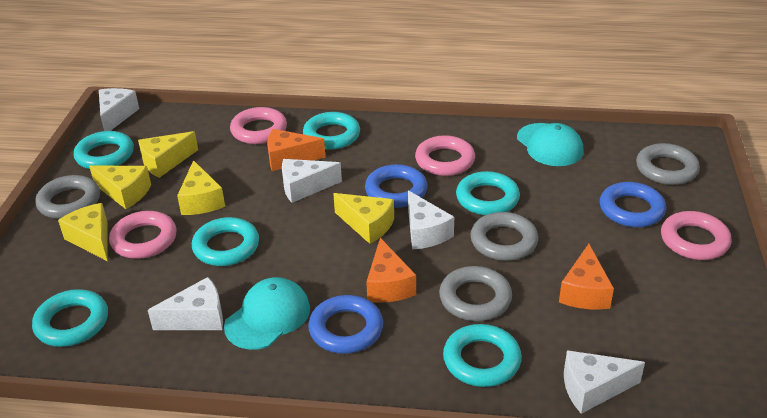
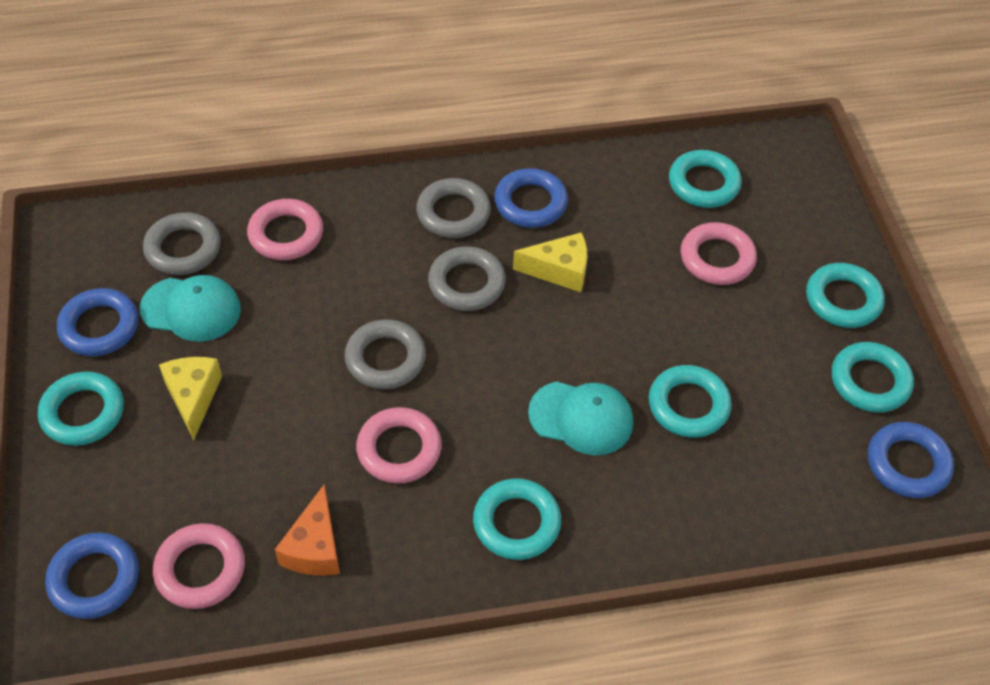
blue ring: [308,295,383,354] [365,164,428,208] [600,182,666,227] = 3 -> [45,532,139,619] [57,288,139,356] [494,168,568,228] [868,422,954,498] = 4
orange cheese: [267,129,325,171] [366,238,416,303] [559,244,614,310] = 3 -> [275,484,340,576] = 1
white cheese: [99,88,139,131] [148,277,223,330] [282,159,342,203] [408,190,454,249] [564,350,645,414] = 5 -> none = 0
yellow cheese: [58,203,108,261] [89,165,151,209] [138,131,198,178] [177,160,225,215] [333,193,394,244] = 5 -> [159,357,222,440] [513,232,587,292] = 2

